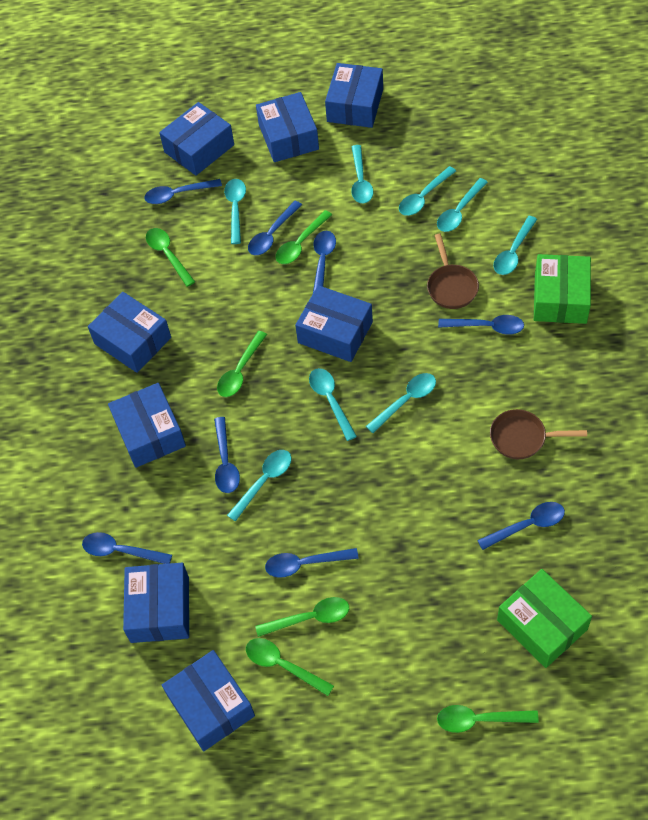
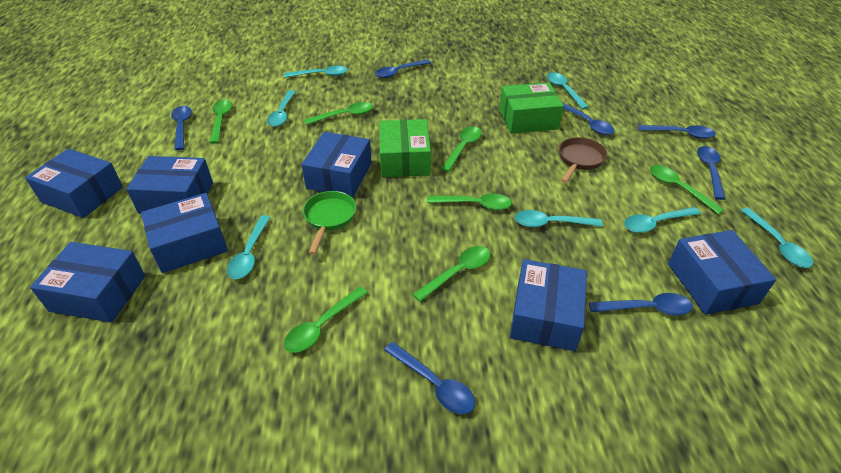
blue box: [88,292,171,373] [108,383,186,468] [123,563,189,643] [159,102,234,176] [162,650,255,751] [256,92,319,162] [295,285,373,362] [325,63,383,128] = 8 -> [25,149,123,218] [30,242,145,323] [126,156,213,214] [141,193,228,273] [301,132,372,197] [510,259,587,351] [668,230,776,315] = 7
blue spoon: [82,532,172,564] [144,179,222,204] [214,417,240,493] [248,201,302,255] [265,548,359,578] [313,231,336,293] [438,315,524,335] [477,502,565,550] = 8 -> [171,106,192,150] [375,59,431,78] [384,342,475,414] [562,102,614,135] [589,293,693,316] [638,125,716,139] [697,146,726,200] = 7
brown pan: [427,234,479,309] [490,409,587,459] = 2 -> [559,137,607,183] = 1
green pan: none = 0 -> [303,191,356,255] = 1
green spoon: [146,228,195,287] [217,331,267,397] [246,638,334,696] [255,597,349,637] [276,210,332,264] [437,705,539,733] = 6 -> [210,99,232,144] [284,287,368,353] [304,102,373,125] [413,246,491,302] [427,194,512,210] [441,126,482,172] [650,165,724,214] = 7
turquoise spoon: [224,179,246,244] [227,450,291,522] [309,368,357,441] [351,145,373,203] [366,373,436,433] [399,166,456,216] [437,178,488,232] [493,216,537,275] = 8 -> [227,215,271,279] [267,90,296,127] [284,66,348,78] [515,210,603,227] [547,72,589,109] [624,207,701,233] [741,208,813,268] = 7

